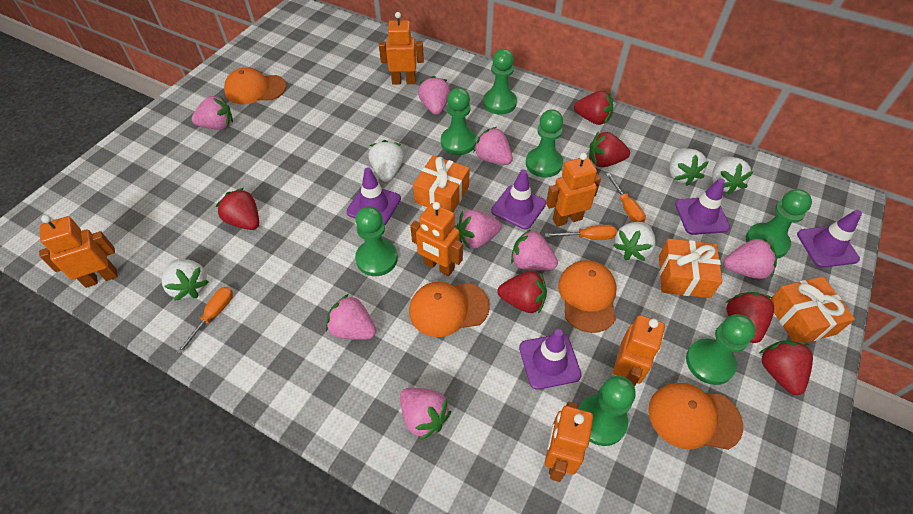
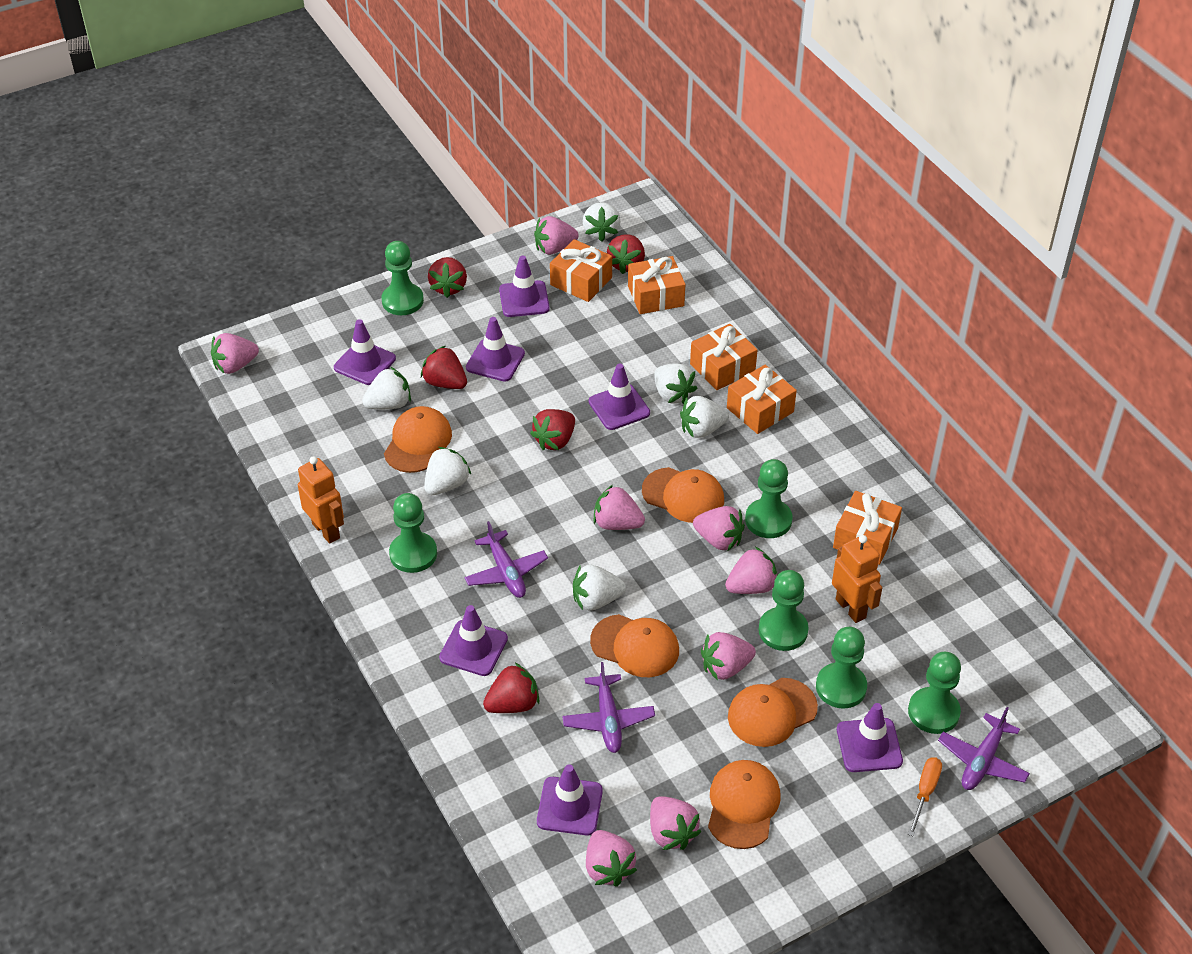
green pawn: [355,206,398,276] [441,88,476,155] [483,49,517,115] [526,109,563,178] [579,376,636,446] [686,314,756,385] [746,189,812,259] = 7 -> [381,241,424,315] [389,493,437,573] [745,459,792,538] [759,570,809,651] [816,627,867,709] [908,652,961,734] = 6
orange cap: [224,68,286,104] [409,282,490,337] [558,260,617,333] [648,383,743,450] = 4 -> [384,406,452,473] [590,614,679,677] [642,467,724,523] [708,760,780,849] [728,678,818,747] = 5
orange gift: [413,155,470,212] [659,239,722,298] [770,276,855,343] = 3 -> [550,239,612,302] [628,256,685,314] [690,324,757,390] [727,365,797,434] [833,491,902,565] = 5
orange robot: [39,215,118,288] [379,12,424,84] [410,202,463,276] [545,402,593,482] [546,153,601,227] [613,315,665,387] = 6 -> [298,456,344,544] [832,535,882,623] = 2
orange screwdriver: [177,287,233,354] [545,225,617,240] [606,173,646,222] = 3 -> [908,757,942,836] = 1
purple plane: none = 0 -> [464,521,548,598] [562,662,655,753] [938,707,1030,790] = 3
purple traffic cone: [347,167,401,225] [491,169,546,230] [519,329,582,390] [675,178,730,235] [797,210,862,268] = 5 -> [334,319,396,385] [439,605,508,676] [466,317,525,381] [499,256,550,317] [537,764,603,835] [589,364,650,430] [837,703,903,772] = 7
red strawberry: [215,188,259,230] [497,271,547,314] [574,91,613,125] [589,132,630,167] [725,292,774,343] [760,341,813,395] = 6 -> [421,346,467,389] [428,257,467,298] [483,663,540,713] [530,409,575,450] [607,235,645,274] = 5
white strawberry: [162,259,209,301] [369,140,404,182] [613,222,656,261] [669,148,709,186] [712,157,753,195] = 5 -> [362,367,411,409] [424,447,471,495] [573,565,626,611] [583,202,621,242] [654,363,697,404] [680,396,729,438] = 6

